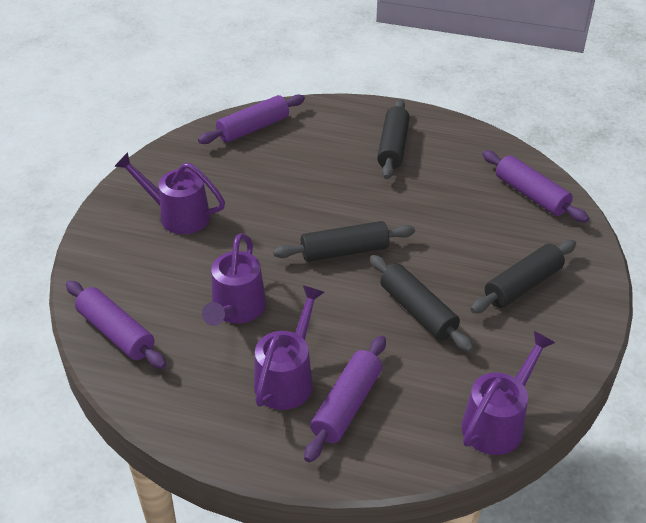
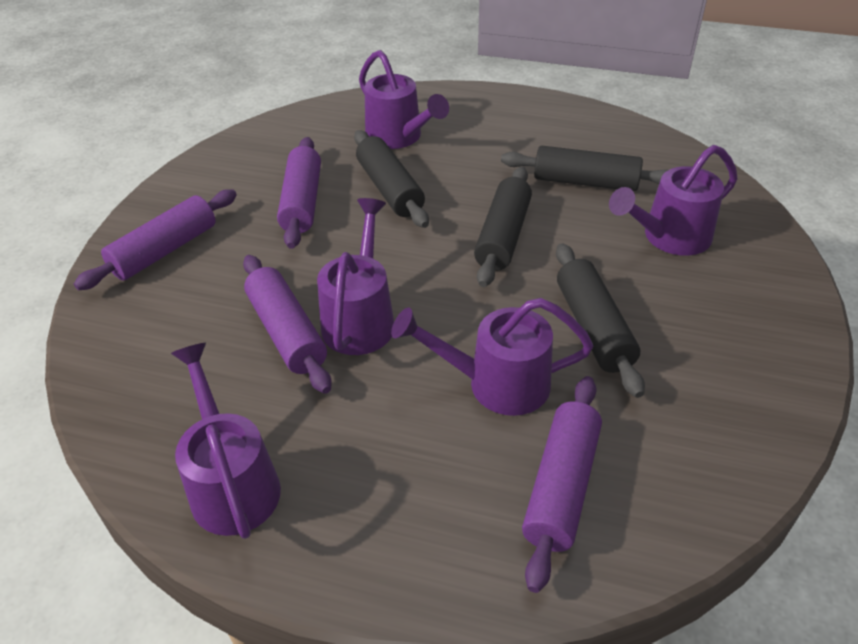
purple watering can: [114,152,225,234] [202,233,266,326] [254,285,324,410] [462,331,555,455] = 4 -> [171,343,281,539] [317,198,394,355] [359,50,449,149] [391,298,593,416] [609,145,737,256] = 5

